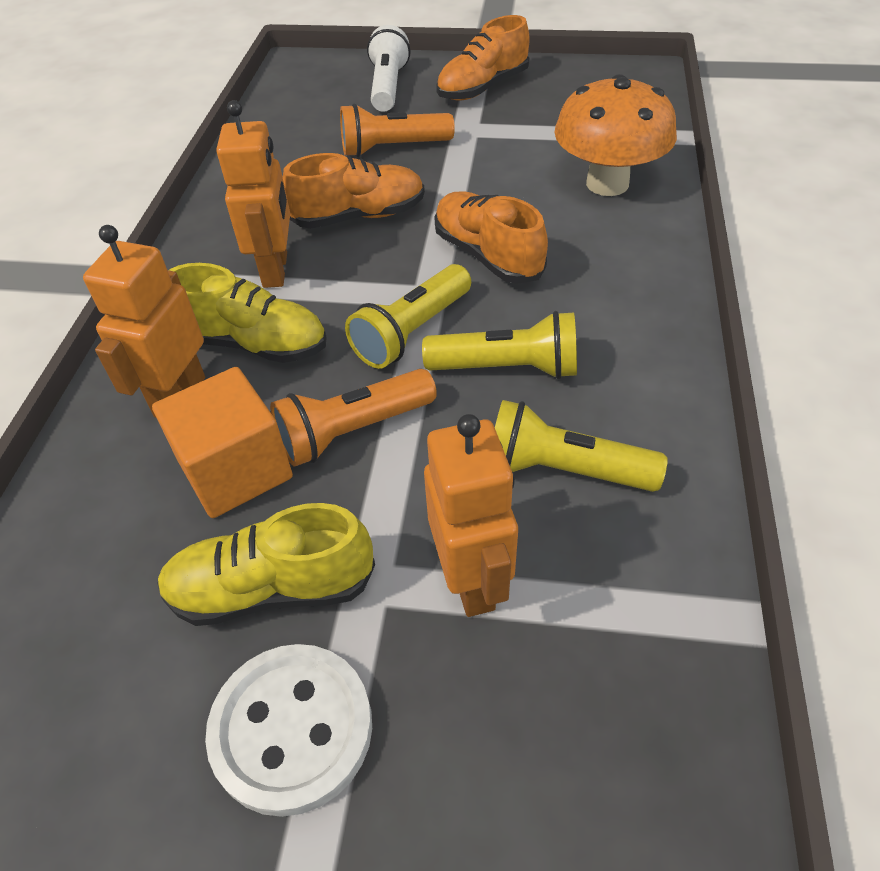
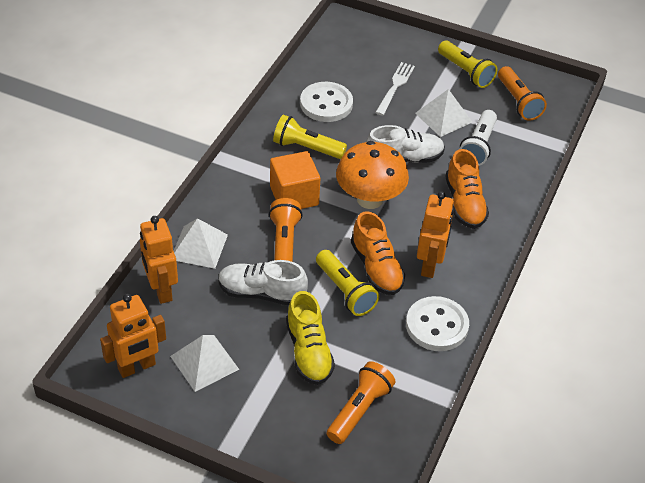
orange flashlight: [270,369,437,467] [340,104,455,157] = 2 -> [269,198,303,262] [327,361,395,444] [498,66,547,121] = 3
orange shoe: [283,153,425,229] [434,192,548,284] [436,15,530,101] = 3 -> [351,211,405,295] [445,149,489,229] = 2
white button: [205,644,372,817] = 1 -> [300,82,353,122] [406,296,469,351] = 2
white fork: none = 0 -> [375,62,415,116] = 1
white pyramid: none = 0 -> [170,335,239,392] [174,218,228,269] [415,89,472,137] = 3
white shoe: none = 0 -> [218,260,308,305] [366,125,445,163] = 2
yellow shoe: [157,503,375,626] [169,263,327,363] = 2 -> [286,291,335,385] = 1

